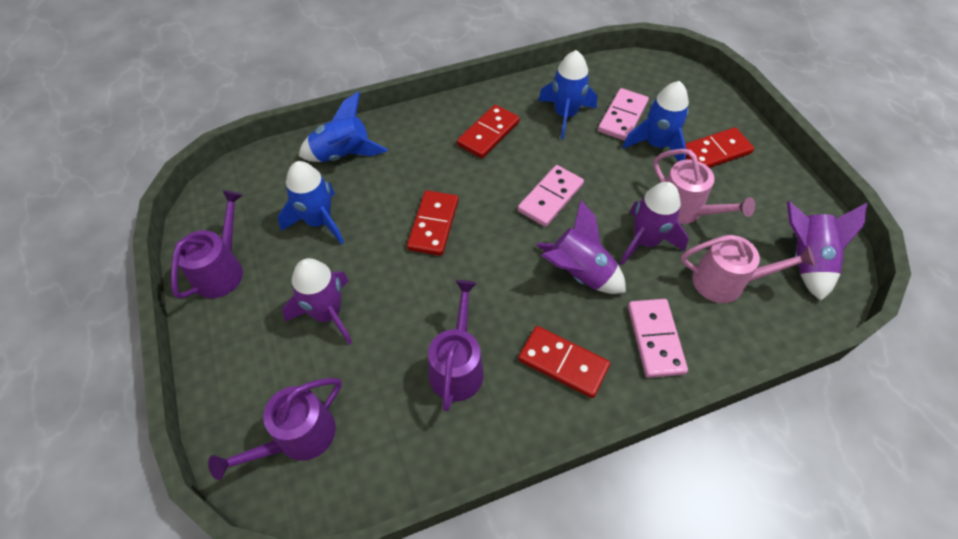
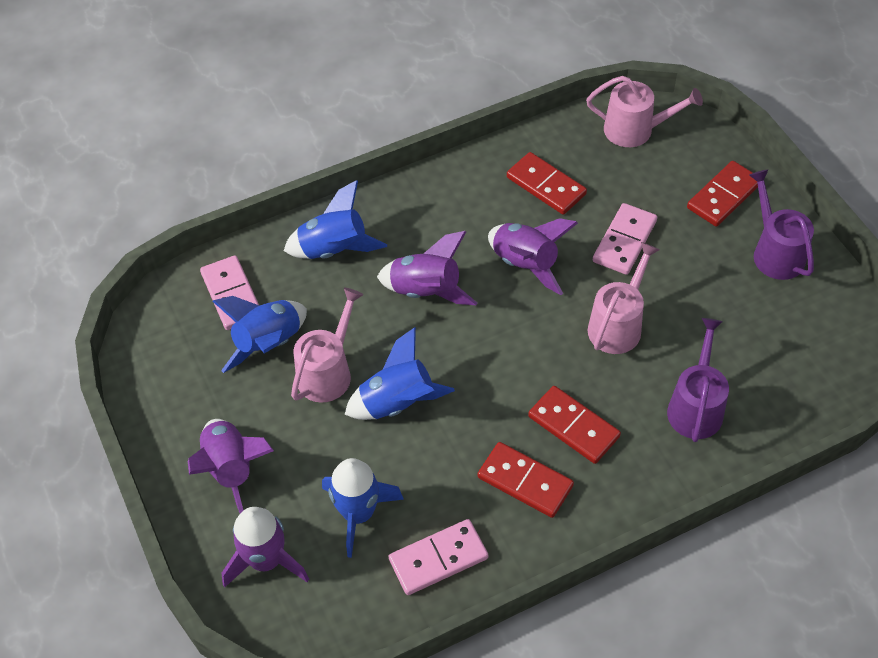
pink watering can: [653,149,755,224] [681,235,815,303] = 2 -> [291,288,363,403] [586,76,703,147] [588,242,660,354] = 3
purple watering can: [171,190,243,299] [208,378,342,480] [428,280,484,411] = 3 -> [667,318,729,442] [749,169,814,280] = 2

